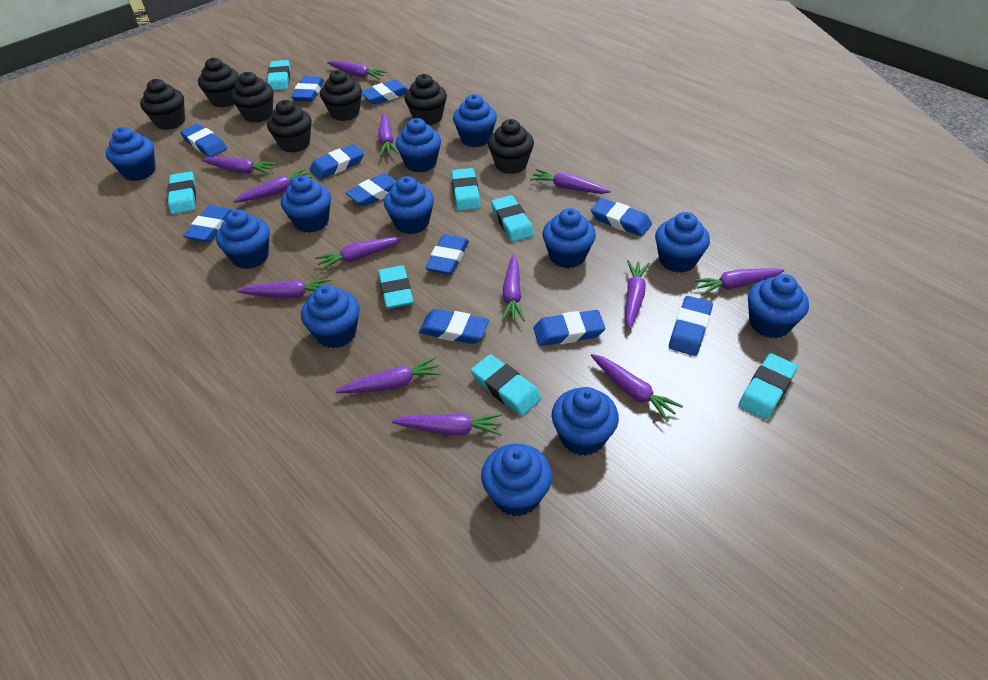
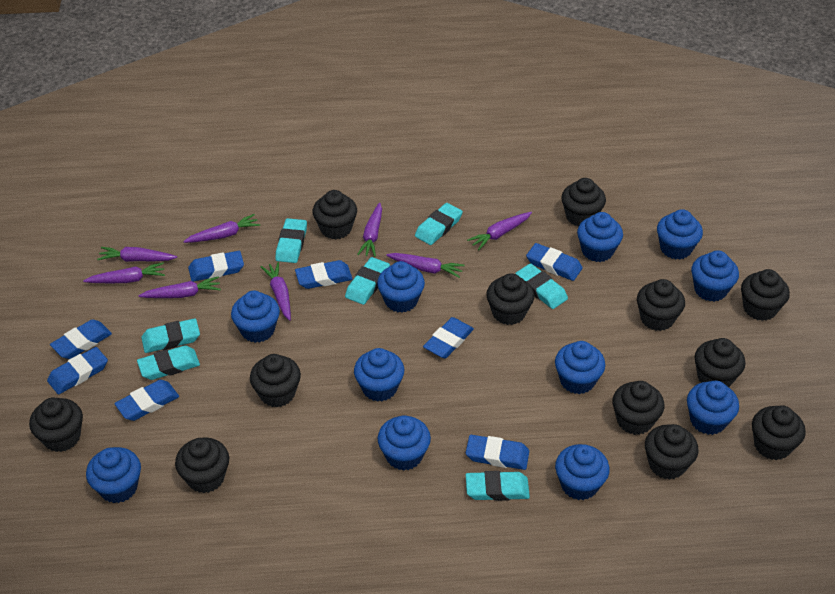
black cupcake: [140,79,185,130] [198,58,239,108] [231,72,274,123] [267,100,312,153] [320,70,362,121] [405,74,447,125] [488,119,534,174] = 7 -> [29,397,83,452] [175,438,229,493] [250,354,301,408] [313,190,357,239] [486,273,534,325] [561,178,606,227] [612,381,665,435] [637,279,685,331] [645,424,699,480] [695,338,746,387] [741,269,790,321] [752,405,806,460] = 12
blue cupcake: [106,127,156,181] [216,210,270,269] [281,175,331,233] [301,285,360,348] [384,176,434,234] [395,118,441,173] [453,94,497,147] [481,444,552,516] [542,208,596,268] [552,387,619,456] [655,212,710,273] [748,274,809,338] = 12 -> [86,447,141,503] [231,291,280,343] [354,348,404,402] [377,261,425,313] [378,415,431,471] [555,341,605,394] [555,444,610,500] [577,212,623,262] [657,209,703,259] [687,381,739,435] [691,251,739,302] = 11
blue eraser: [180,124,227,157] [183,205,233,242] [291,76,324,102] [310,144,364,180] [345,173,397,207] [362,80,408,105] [419,309,489,344] [425,234,469,275] [533,310,605,346] [591,198,652,237] [669,296,713,356] = 11 -> [47,347,108,394] [50,319,112,359] [114,380,179,421] [188,251,244,282] [295,260,353,289] [423,317,474,359] [466,435,529,470] [526,243,583,281] = 8
purple carrot: [201,157,276,174] [233,168,313,203] [237,278,332,298] [315,237,403,271] [327,61,387,79] [336,356,442,393] [378,114,398,156] [391,413,503,435] [502,255,525,322] [530,169,611,194] [591,354,683,422] [625,260,650,329] [693,268,785,296] = 13 -> [83,262,165,283] [97,247,177,262] [138,276,221,298] [183,214,260,243] [261,262,291,321] [357,203,382,257] [386,253,465,278] [467,212,532,250] = 8

